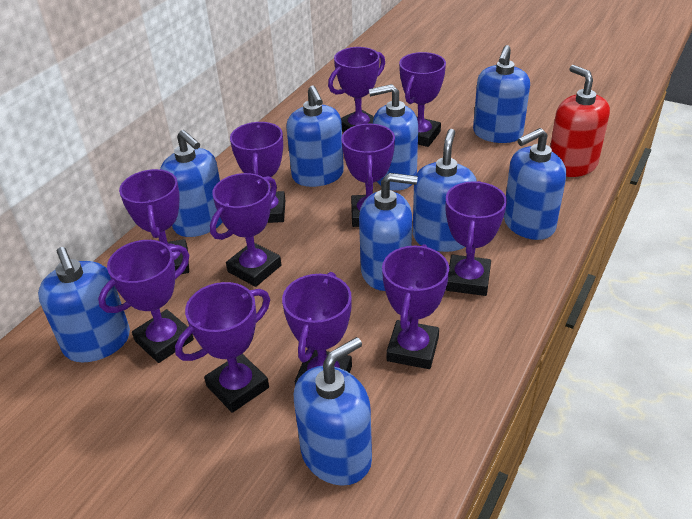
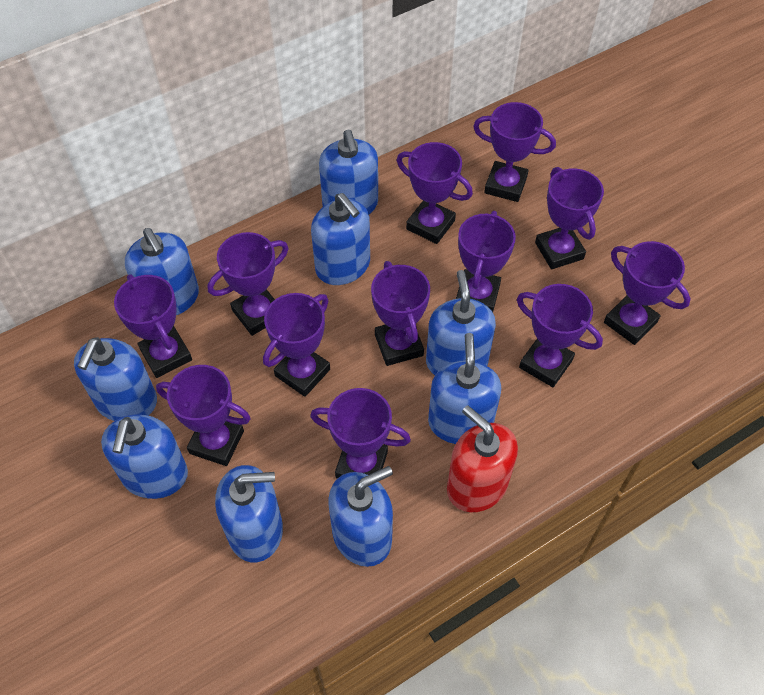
purple trophy: [98,240,194,363] [119,169,189,274] [175,282,270,413] [210,173,281,287] [230,122,285,223] [282,272,352,385] [328,47,385,132] [341,124,395,227] [382,244,449,369] [399,52,446,147] [446,181,507,296] = 11 -> [114,274,192,378] [156,365,251,466] [208,232,288,336] [263,293,330,397] [310,388,411,482] [371,261,430,366] [397,142,473,244] [456,211,516,312] [473,102,556,202] [517,284,603,387] [535,167,604,269] [604,241,690,345] = 12

